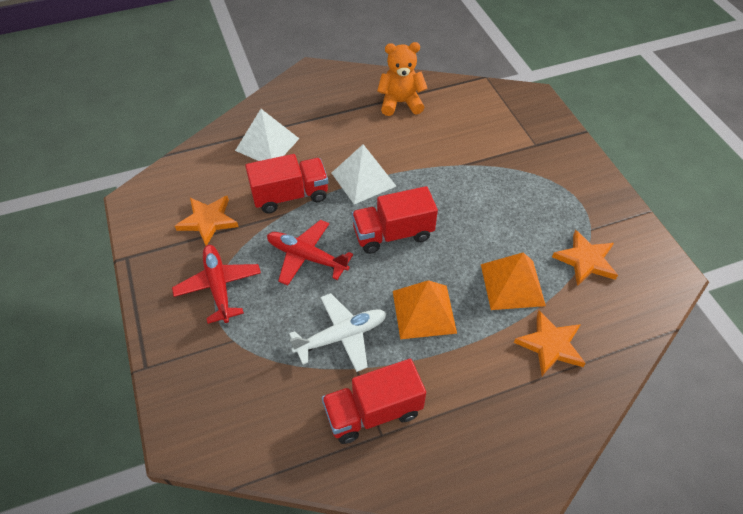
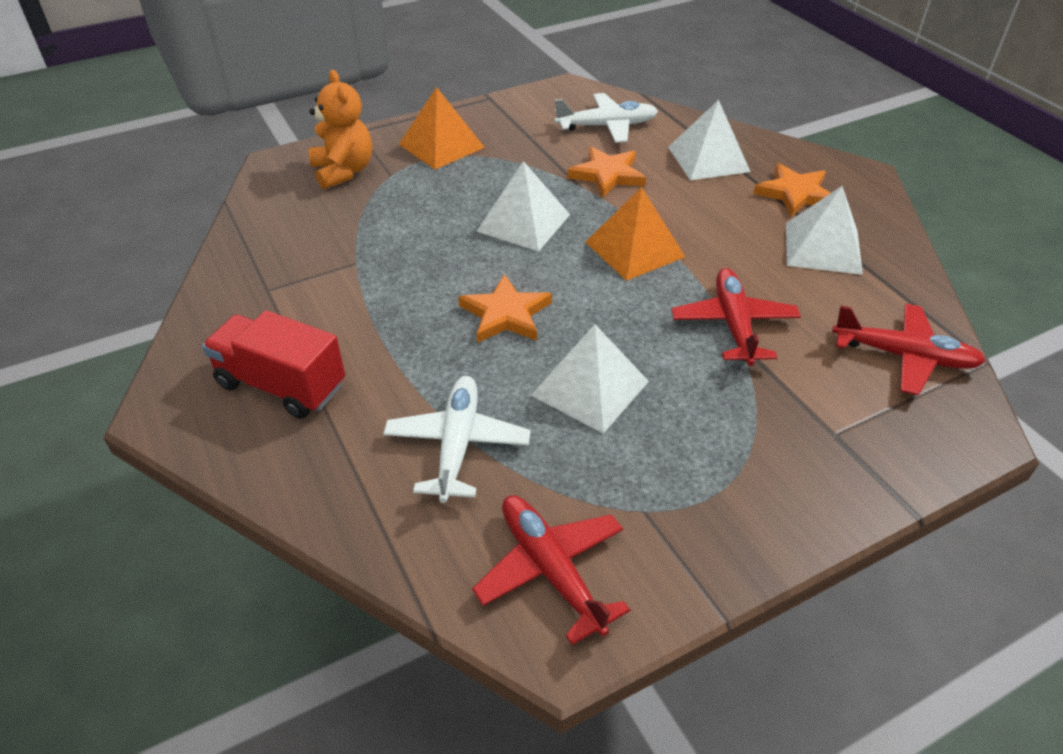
red plane: [172,245,261,324] [267,220,353,286] = 2 -> [472,495,630,645] [671,268,801,366] [832,304,986,395] = 3
red truck: [245,154,328,214] [322,359,426,444] [352,186,438,254] = 3 -> [202,310,345,419] = 1
white plane: [289,293,387,372] = 1 -> [383,376,531,503] [554,93,658,143] = 2
white pyramid: [235,109,300,161] [332,144,396,204] = 2 -> [476,161,570,252] [531,324,649,434] [668,100,751,180] [786,186,863,275] = 4

